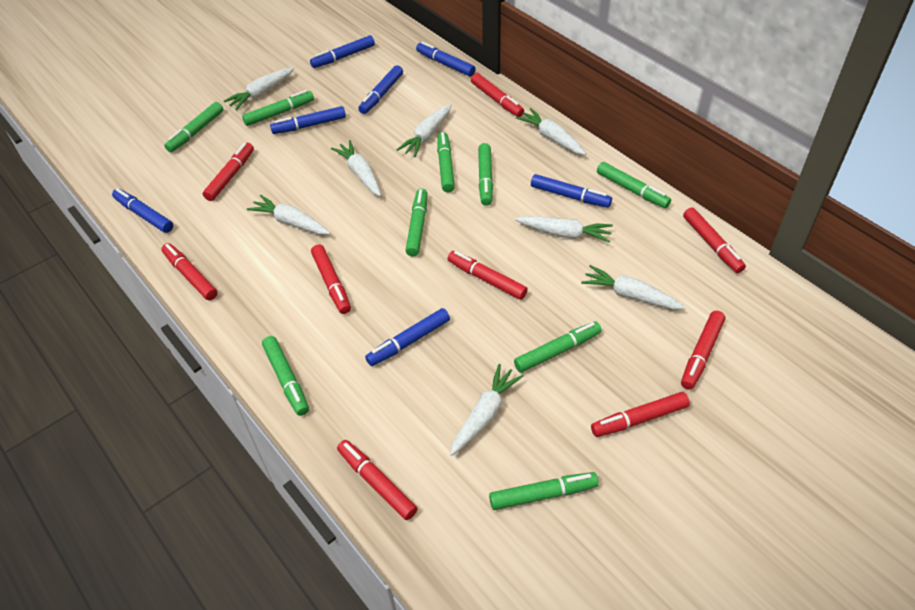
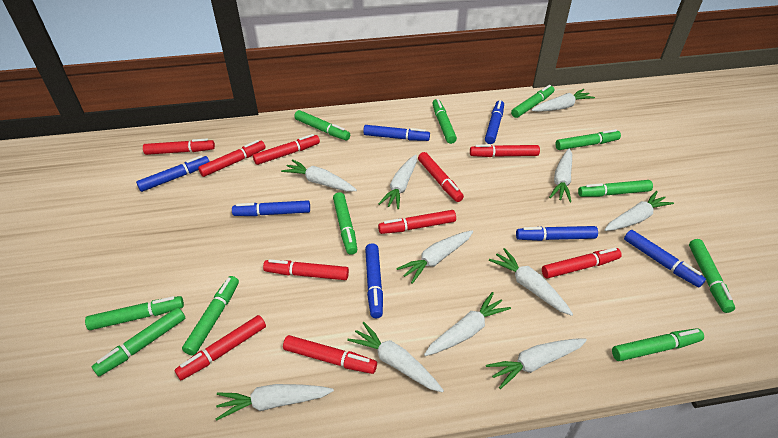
green marker: [164,102,223,152] [242,90,314,126] [262,336,309,416] [405,188,427,257] [437,132,455,192] [478,143,493,206] [489,472,599,510] [514,321,601,373] [597,162,671,208] = 9 -> [85,296,184,330] [92,307,185,376] [182,276,239,356] [294,110,350,140] [333,192,357,255] [432,99,457,144] [511,85,554,118] [556,129,621,150] [578,180,653,197] [612,328,704,361] [689,239,735,313] = 11
red marker: [161,243,218,300] [203,143,254,201] [311,244,351,314] [337,440,418,520] [447,251,528,300] [471,73,524,117] [591,392,690,437] [681,311,725,390] [683,207,746,273] = 9 -> [143,139,215,155] [174,315,266,380] [198,140,266,177] [253,134,320,165] [263,259,349,280] [283,335,377,374] [378,210,456,234] [418,152,464,202] [470,144,540,157] [542,248,622,279] = 10
white carrot: [224,67,294,110] [247,195,330,235] [331,140,381,196] [397,104,452,157] [450,364,523,456] [515,216,613,243] [516,108,586,155] [581,265,686,309] = 8 -> [216,384,334,421] [281,159,357,192] [347,322,444,393] [378,155,417,209] [396,230,473,284] [424,292,511,356] [486,339,587,389] [489,248,573,316] [532,89,595,112] [549,148,572,202] [604,191,674,231] = 11

